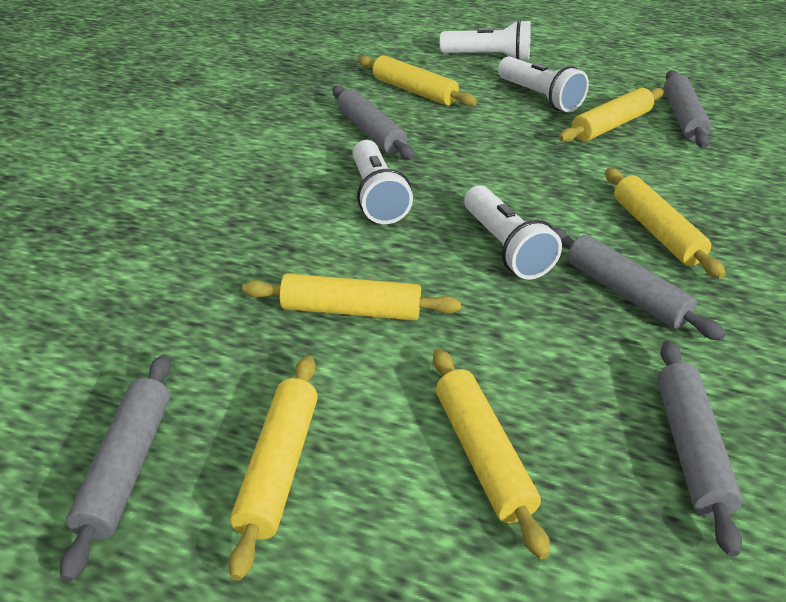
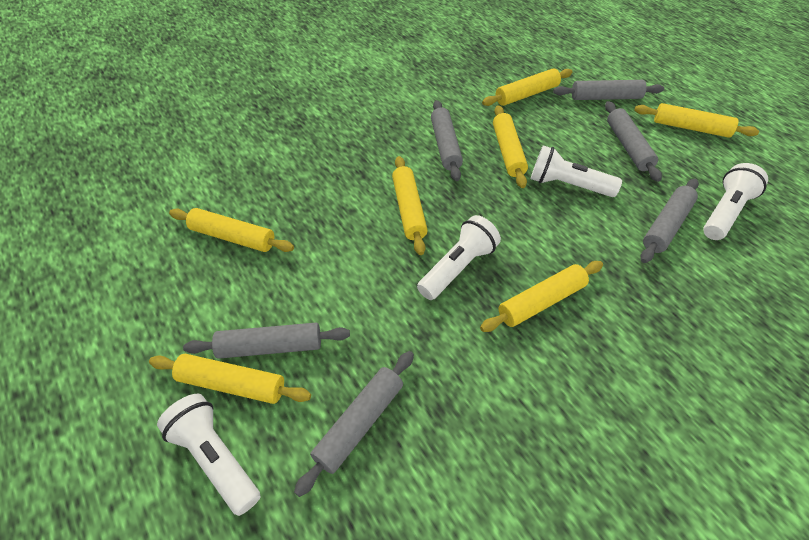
grey rolling pin: [60,354,171,582] [333,86,415,160] [553,228,726,341] [657,340,742,557] [664,70,712,148] = 5 -> [183,323,350,359] [294,351,414,497] [431,100,463,181] [553,80,664,100] [605,101,662,182] [641,179,699,263] = 6
yellow rolling pin: [228,355,318,581] [242,274,461,321] [358,55,477,106] [433,349,550,559] [559,88,664,142] [605,168,726,279] = 6 -> [149,354,311,404] [169,208,294,252] [392,156,428,255] [480,261,603,332] [482,68,573,106] [493,105,528,188] [634,103,759,138] = 7

